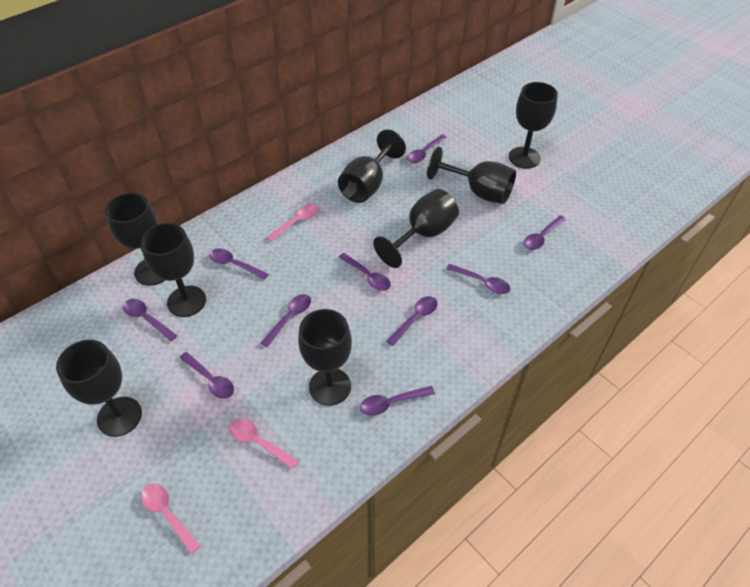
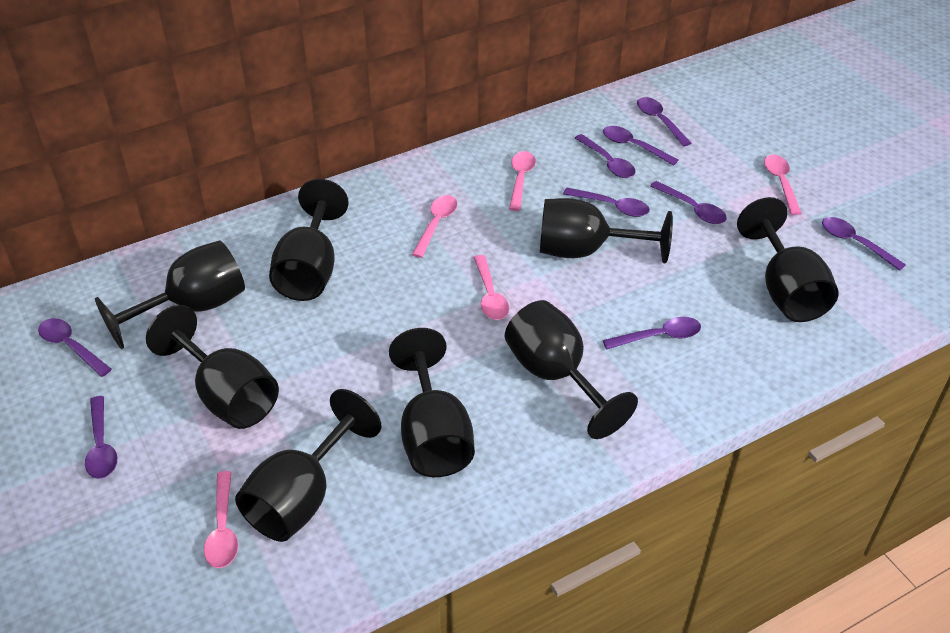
pink spoon: [141,483,200,554] [229,419,299,470] [266,204,319,241] = 3 -> [204,471,238,568] [412,195,457,258] [474,255,509,320] [509,151,536,211] [764,155,801,215] = 5
purple spoon: [123,299,177,342] [179,352,234,399] [209,248,268,280] [261,294,311,347] [339,253,391,291] [360,386,435,416] [386,296,437,346] [407,134,447,163] [446,264,511,294] [523,215,566,250] = 10 -> [38,318,112,377] [85,396,117,479] [563,188,650,217] [575,134,636,178] [603,126,678,166] [603,317,701,350] [637,97,691,147] [650,181,727,224] [822,217,906,271] = 9

